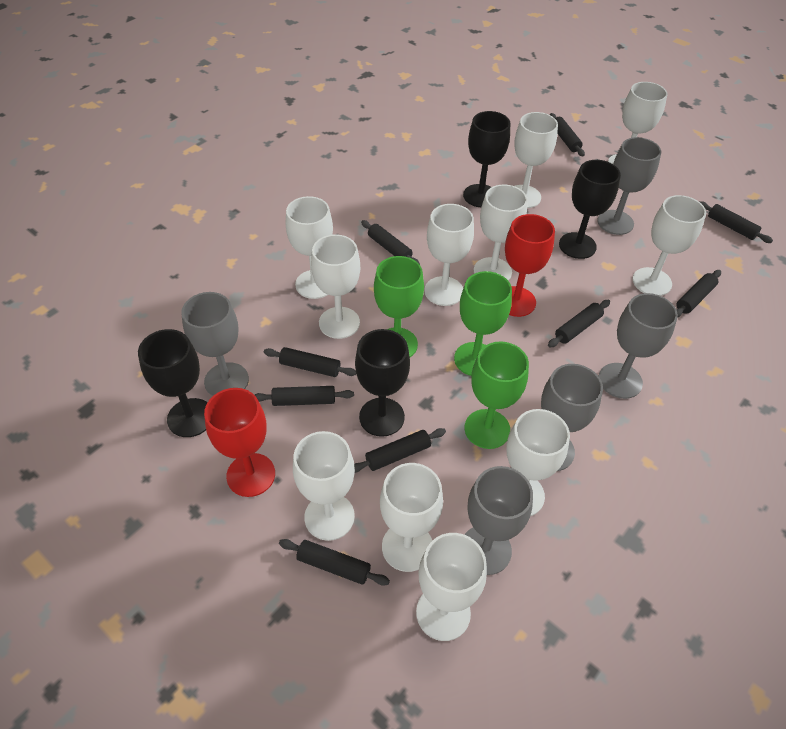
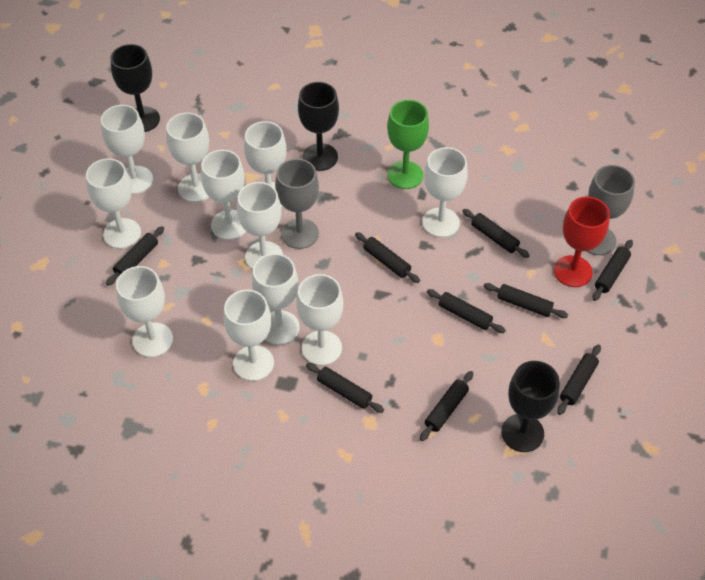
black goblet: [138,329,208,437] [355,329,410,437] [463,111,510,207] [559,160,621,259] = 4 -> [110,44,160,132] [298,82,339,171] [501,361,560,452] = 3
green goblet: [374,256,424,357] [454,271,512,376] [464,341,529,449] = 3 -> [387,100,429,189] = 1
grey goblet: [181,292,249,396] [465,466,533,575] [541,364,603,471] [597,137,661,235] [599,293,678,399] = 5 -> [275,159,319,249] [586,165,635,255] = 2
red goblet: [204,388,275,497] [505,214,555,317] = 2 -> [554,196,610,287] = 1

